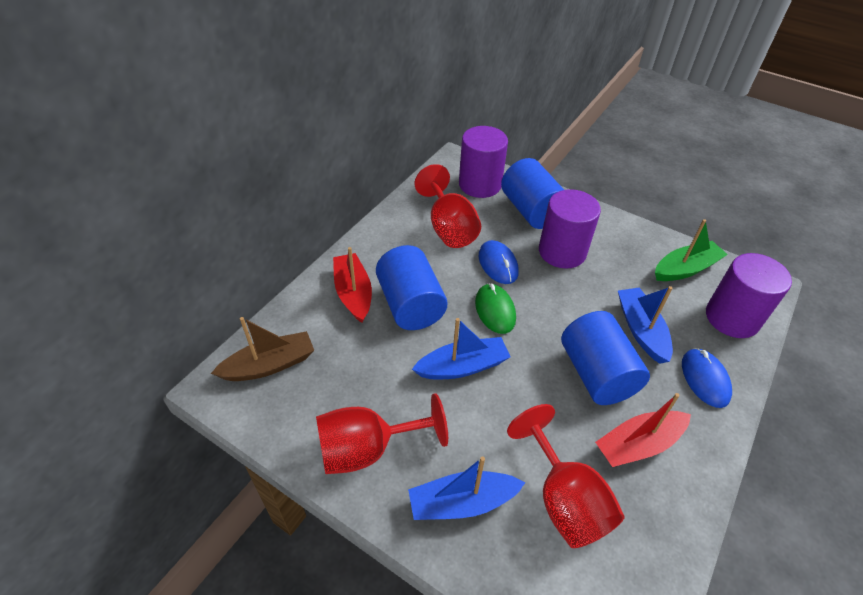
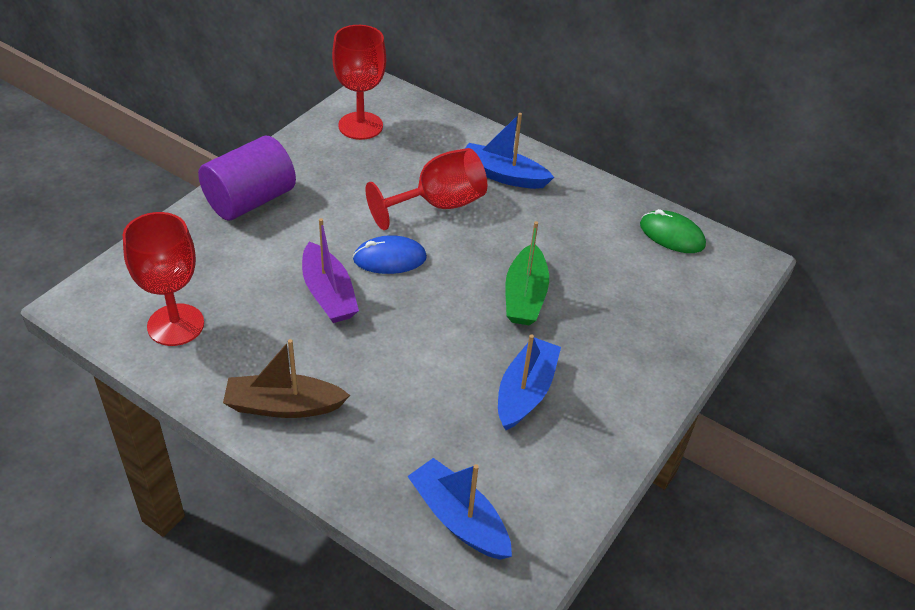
blue cylinder: [376,245,447,330] [501,158,564,229] [561,311,650,405] = 3 -> none = 0
blue mouse: [479,240,519,284] [682,348,732,408] = 2 -> [353,235,427,274] = 1
purple boat: none = 0 -> [302,218,359,323] = 1
purple cylinder: [459,126,508,198] [539,189,601,269] [706,253,792,338] = 3 -> [198,136,296,221] = 1
red boat: [333,247,372,323] [595,393,691,467] = 2 -> none = 0

